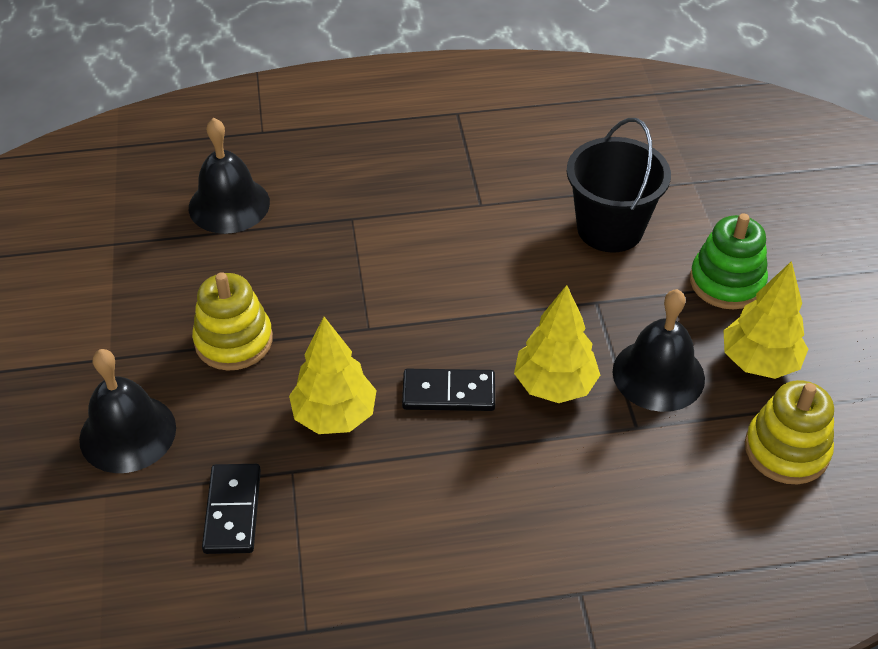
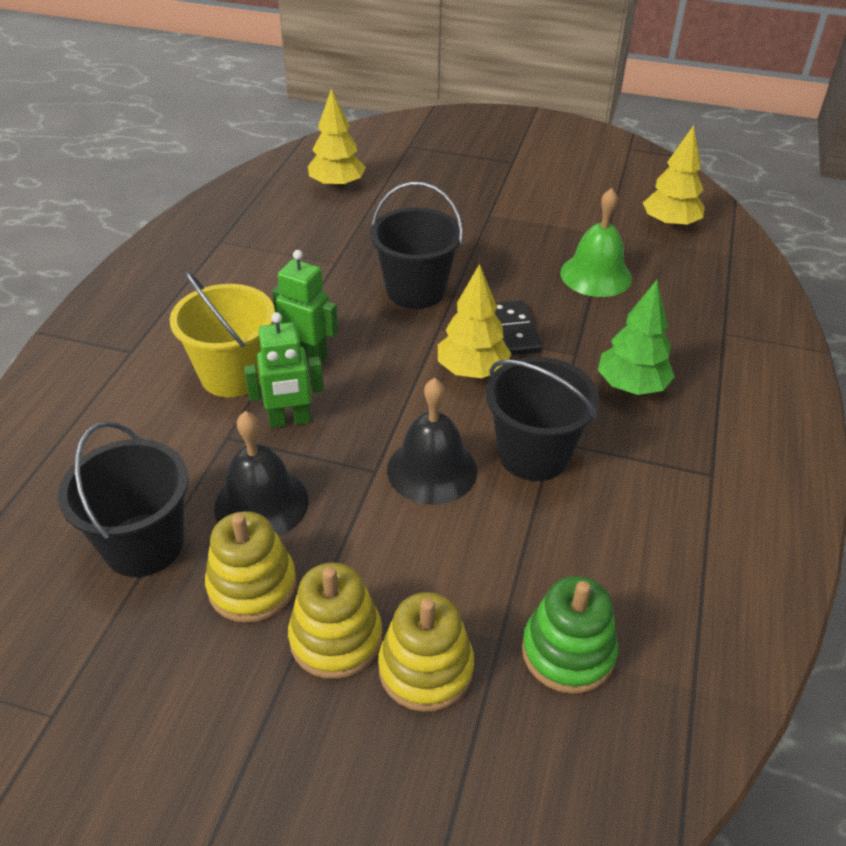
black bell: [79,349,176,473] [189,117,270,234] [613,289,705,412] = 3 -> [214,411,309,536] [387,378,477,505] = 2
black bucket: [567,118,671,253] = 1 -> [58,421,189,577] [370,182,463,309] [486,357,600,481] = 3
black domino: [202,464,261,554] [402,369,495,411] = 2 -> [495,300,542,356] = 1
green bell: none = 0 -> [560,188,632,297] = 1
green robot: none = 0 -> [244,312,324,428] [272,250,338,364] = 2
green tree: none = 0 -> [598,280,675,395] = 1
yellow bucket: none = 0 -> [170,271,275,397] = 1
yellow stacking toy: [192,272,273,371] [745,380,834,484] = 2 -> [205,511,296,623] [288,562,382,679] [378,592,474,712] = 3

